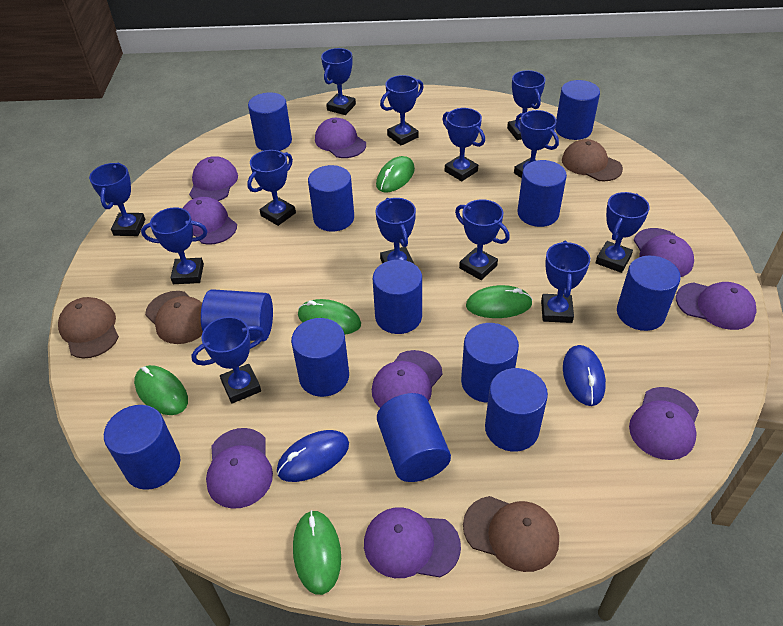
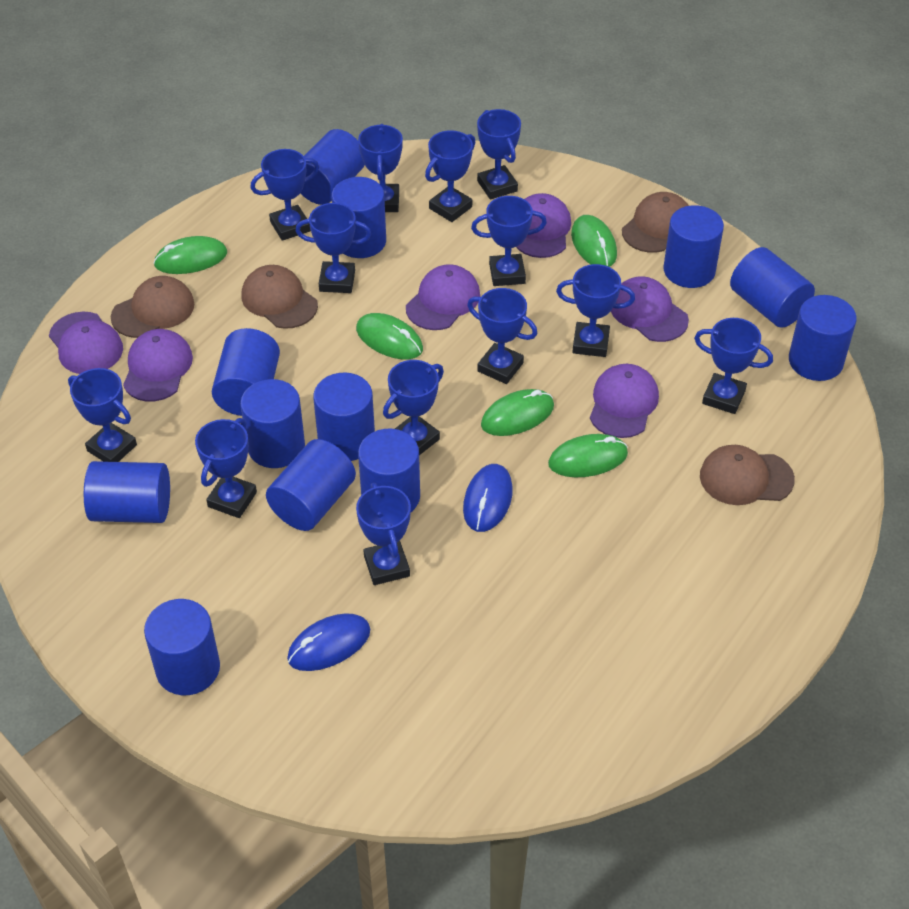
purple cap: [182,197,237,245] [189,156,238,201] [206,428,273,509] [315,118,366,158] [364,507,461,578] [372,350,442,408] [629,387,699,460] [634,228,694,277] [676,282,757,330] = 9 -> [49,312,123,374] [123,329,193,401] [406,264,480,330] [516,193,571,258] [590,364,659,438] [611,276,689,342] = 6

